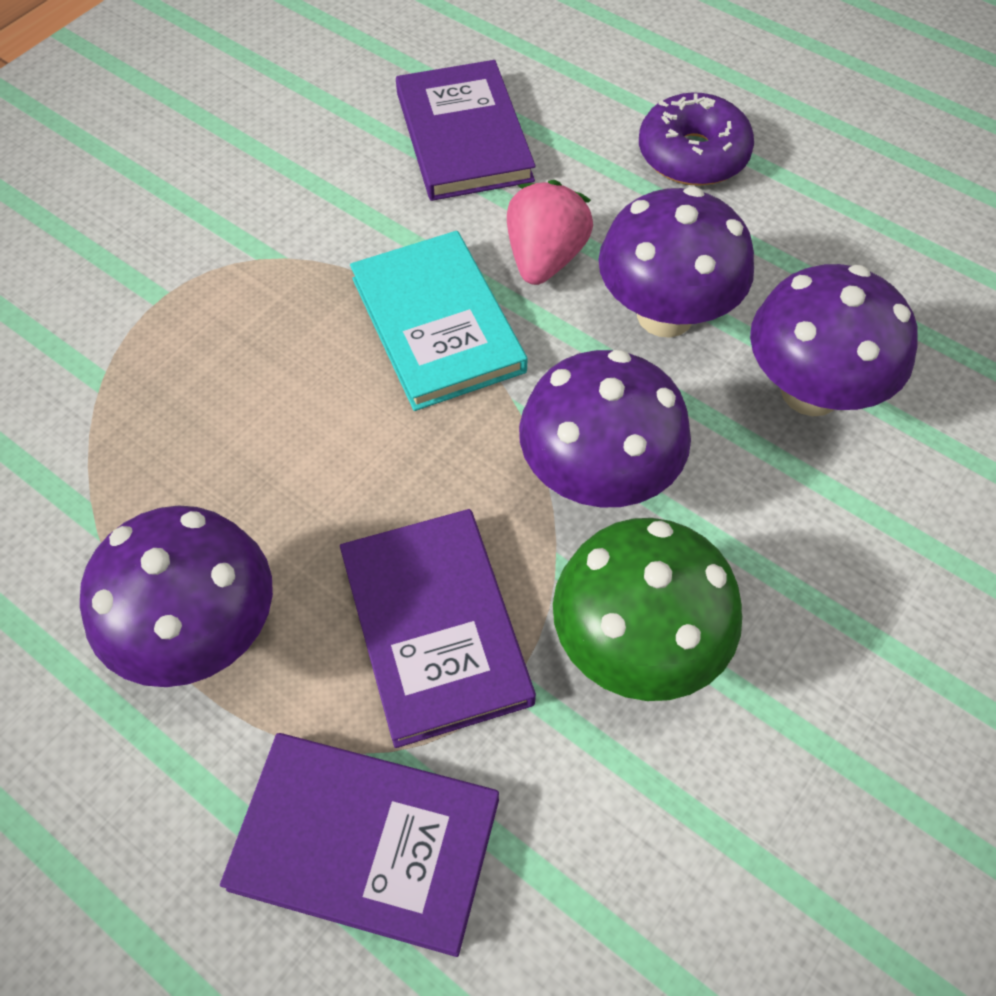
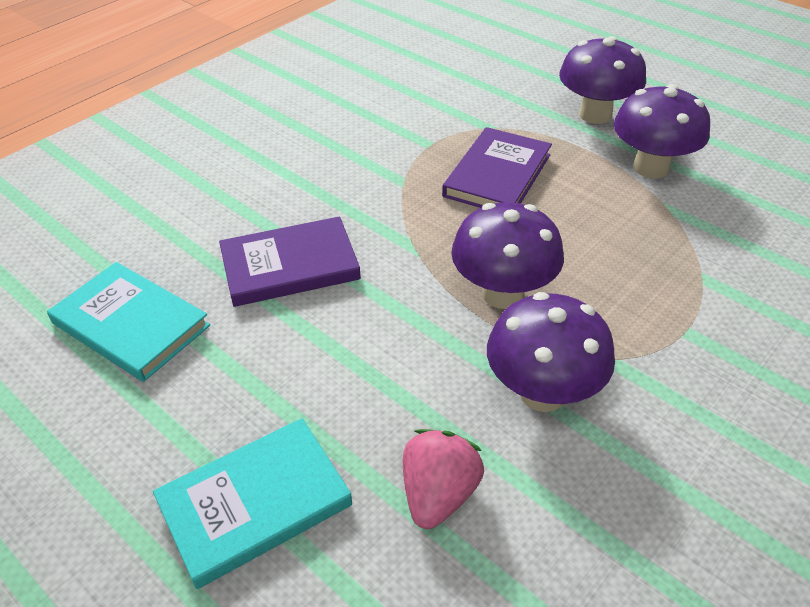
green mushroom: [553,518,742,701] = 1 -> none = 0
purple book: [220,733,499,957] [340,509,536,748] [396,60,536,201] = 3 -> [219,216,361,307] [442,127,552,208] = 2
purple donut: [639,92,754,186] = 1 -> none = 0
turquoise book: [350,231,528,411] = 1 -> [47,262,210,382] [153,418,352,589] = 2

